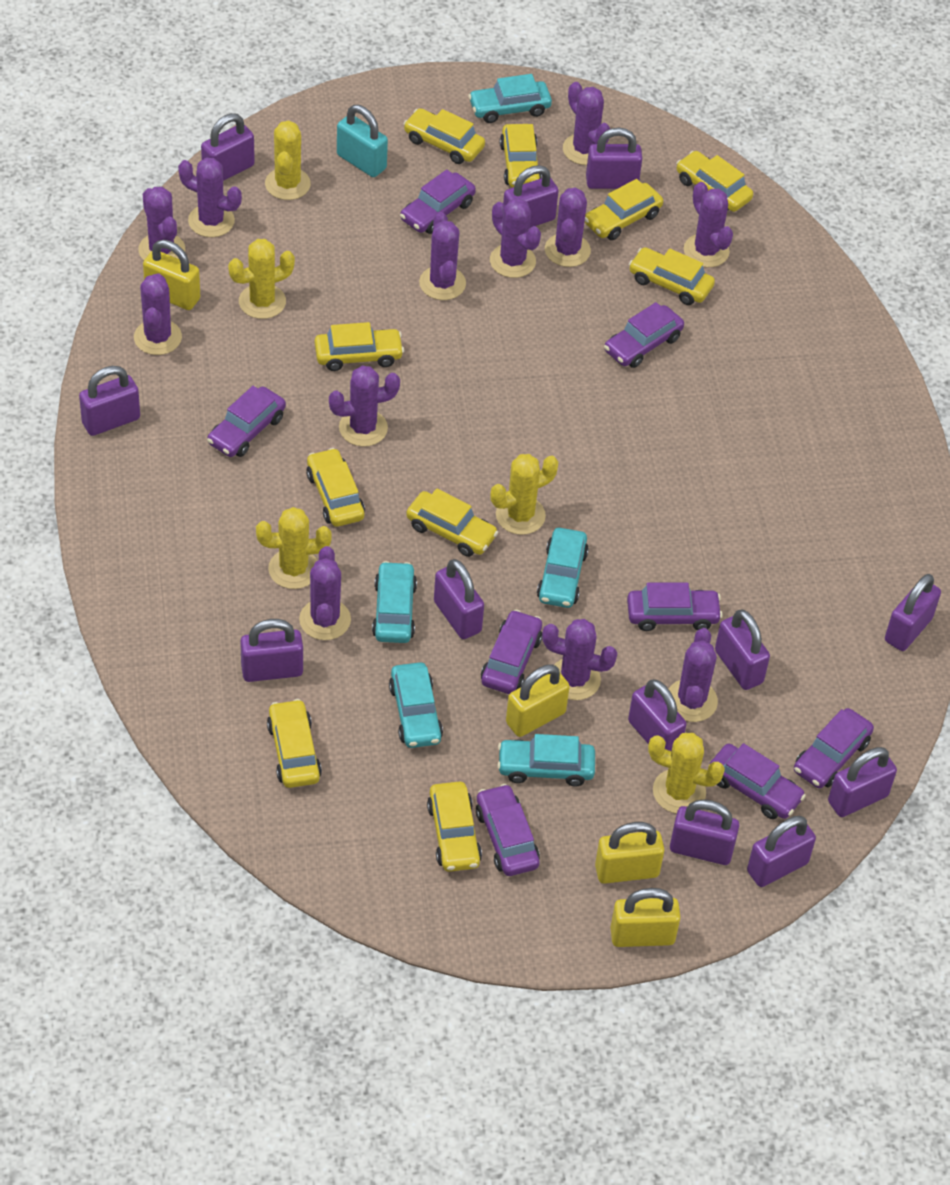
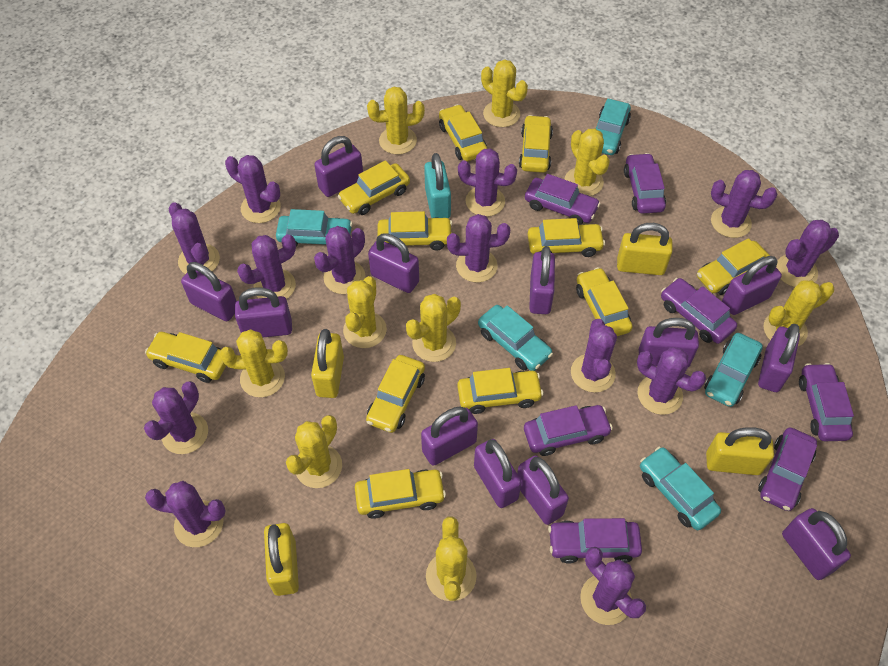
purple cactus: [134,274,182,355] [138,187,185,260] [178,158,242,237] [299,546,351,640] [329,365,400,447] [419,212,466,300] [490,198,541,278] [542,619,617,700] [545,187,591,267] [563,82,610,165] [669,628,718,722] [684,182,733,267] = 12 -> [144,381,208,454] [145,481,226,547] [169,202,220,274] [225,155,281,223] [237,234,296,299] [314,226,366,294] [447,214,510,283] [458,148,517,217] [571,319,617,393] [580,547,646,625] [637,347,706,415] [711,170,777,238] [776,220,839,287] = 13
purple car: [207,386,286,457] [400,169,476,234] [476,784,540,876] [481,610,542,694] [604,302,684,368] [627,583,723,631] [710,743,806,819] [794,708,874,788] = 8 -> [524,405,613,456] [525,174,601,225] [548,518,642,564] [624,153,666,214] [661,278,737,344] [758,427,817,511] [799,363,854,441] = 7
yellow cactus: [228,239,295,319] [256,507,332,589] [265,120,311,200] [490,454,558,535] [648,733,725,814] = 5 -> [220,329,288,398] [286,415,342,488] [343,276,387,348] [367,87,425,155] [406,294,461,362] [426,516,477,601] [481,59,528,127] [564,129,610,196] [764,280,834,346] = 9
yellow car: [267,699,322,788] [306,448,365,527] [315,322,404,371] [403,108,485,164] [406,488,498,557] [427,782,482,872] [500,124,542,188] [585,179,663,240] [629,247,715,305] [676,151,753,212] = 10 -> [145,332,226,383] [338,160,410,215] [355,469,446,519] [366,355,425,433] [378,211,452,250] [439,104,487,161] [457,368,543,414] [519,115,553,173] [528,218,605,257] [576,267,633,336] [697,238,770,295] = 11

